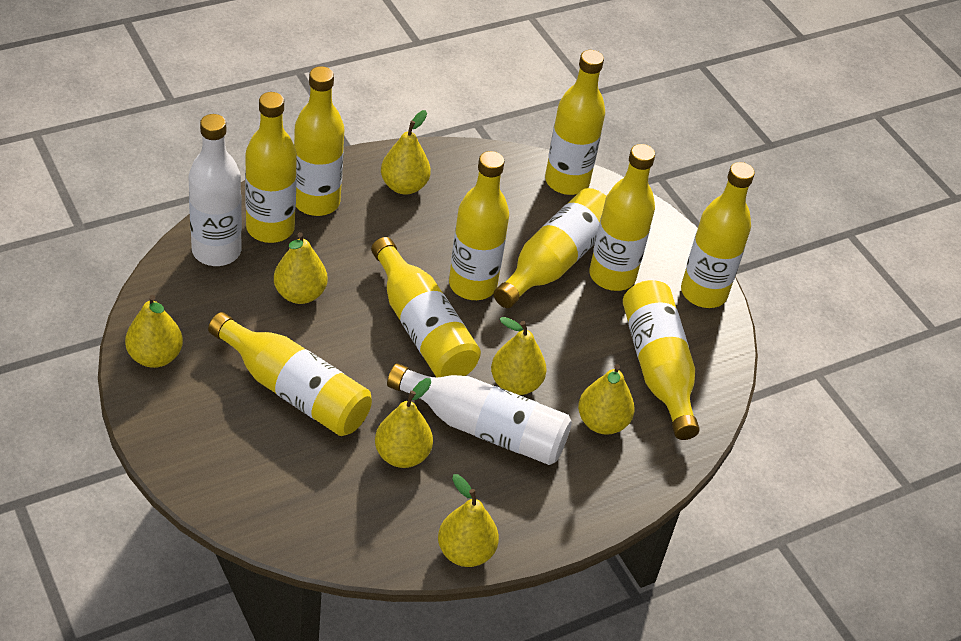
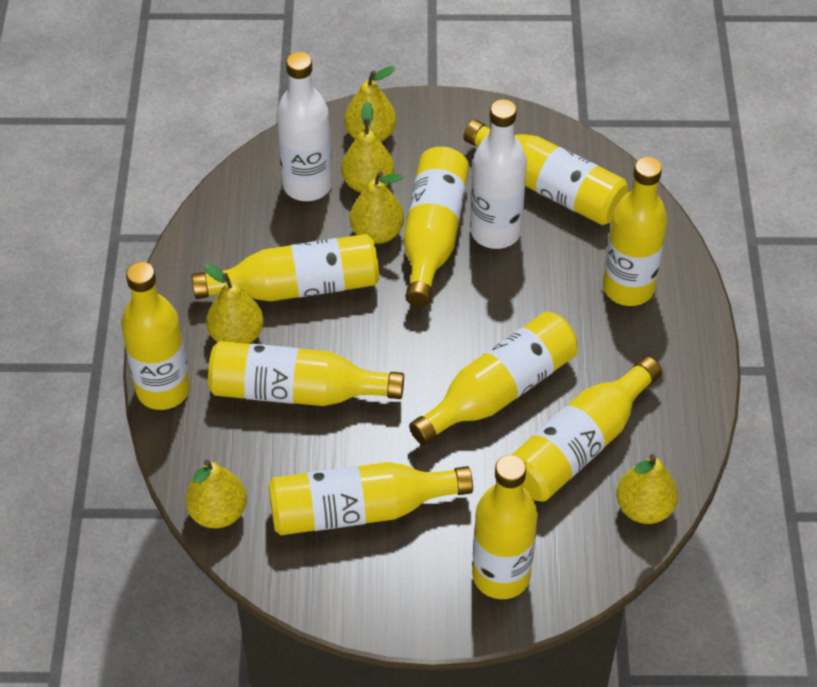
yellow pear: [125,295,183,368] [274,232,328,304] [375,378,433,468] [381,110,431,194] [438,474,499,567] [491,317,546,395] [578,364,635,435] = 7 -> [185,460,247,529] [204,263,264,344] [341,101,394,193] [344,66,397,142] [350,171,404,244] [616,454,678,524] = 6

